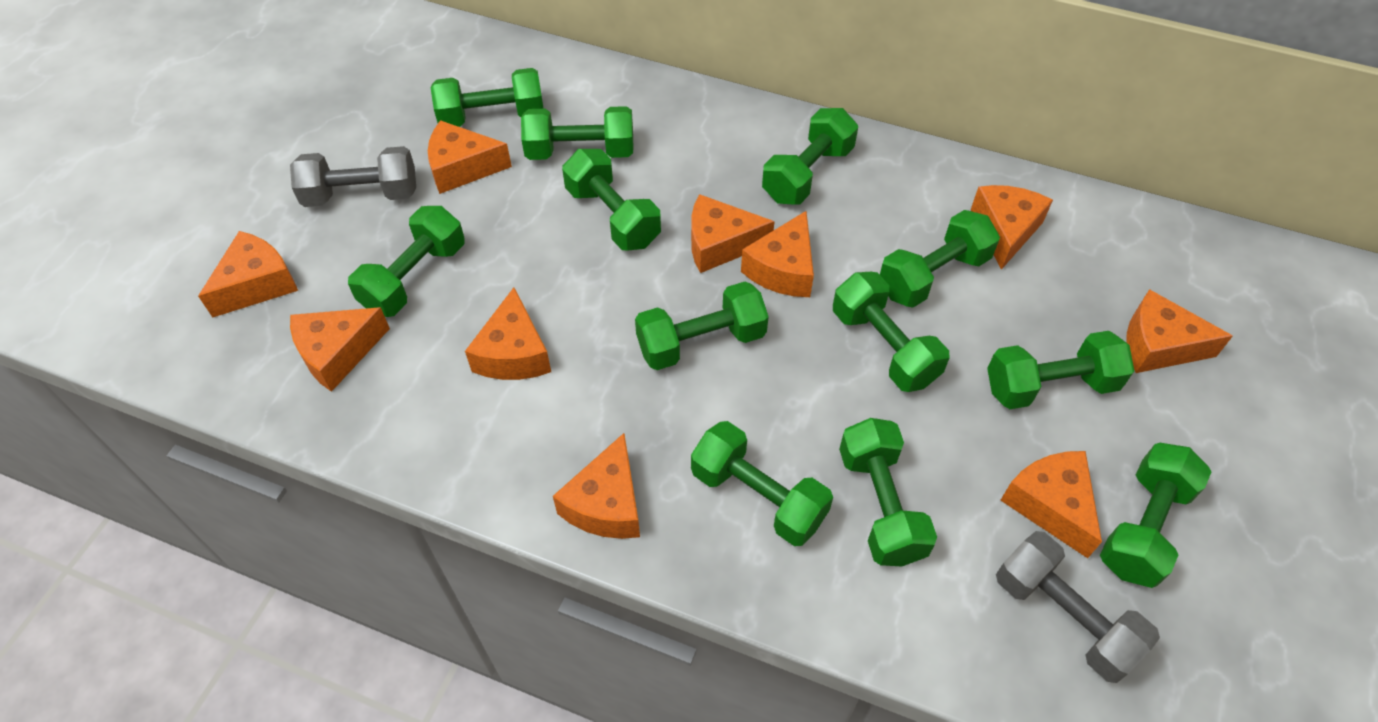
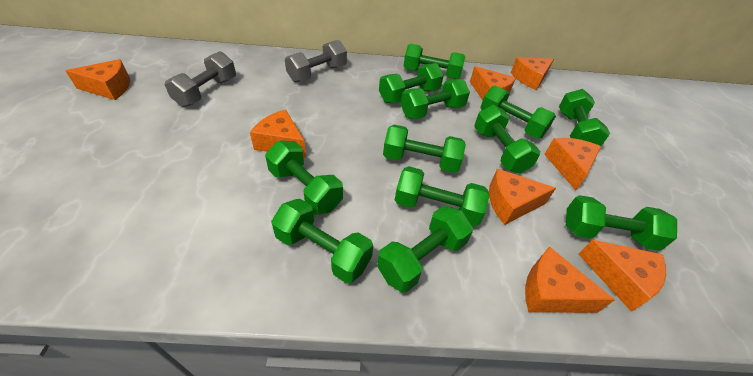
orange cheese: [198,231,298,318] [290,307,390,392] [428,120,512,194] [465,287,551,380] [553,433,640,539] [691,194,775,273] [741,211,814,297] [971,185,1053,270] [1000,451,1102,558] [1127,289,1233,373] = 10 -> [65,59,130,100] [250,109,306,158] [470,66,516,100] [489,169,556,225] [511,57,554,90] [525,246,615,313] [544,138,601,191] [578,240,666,312] = 8

